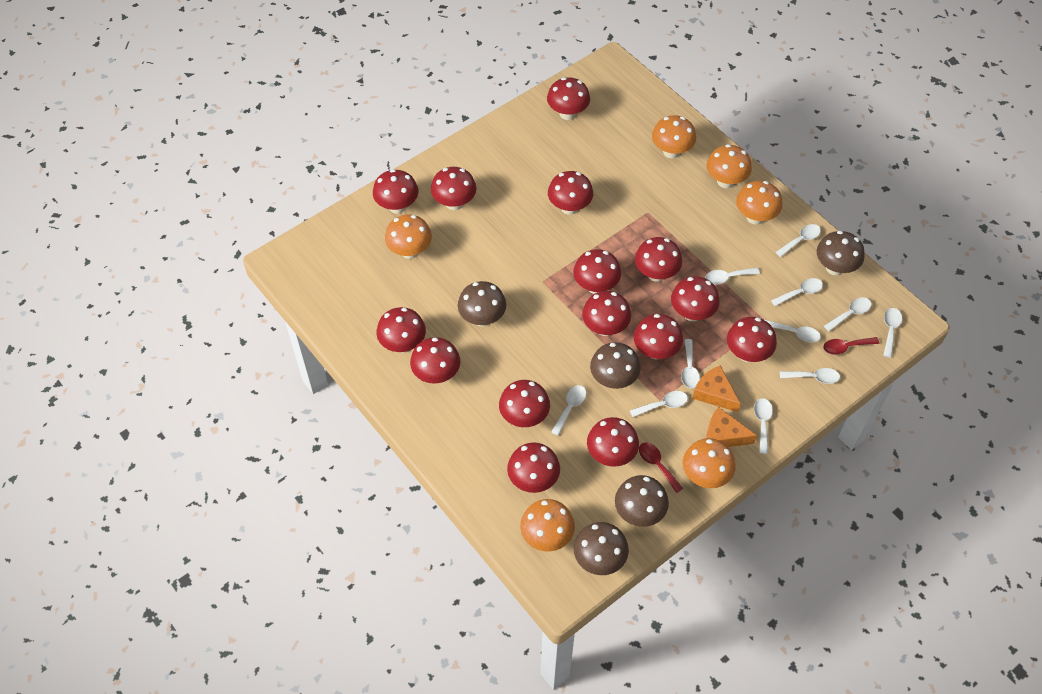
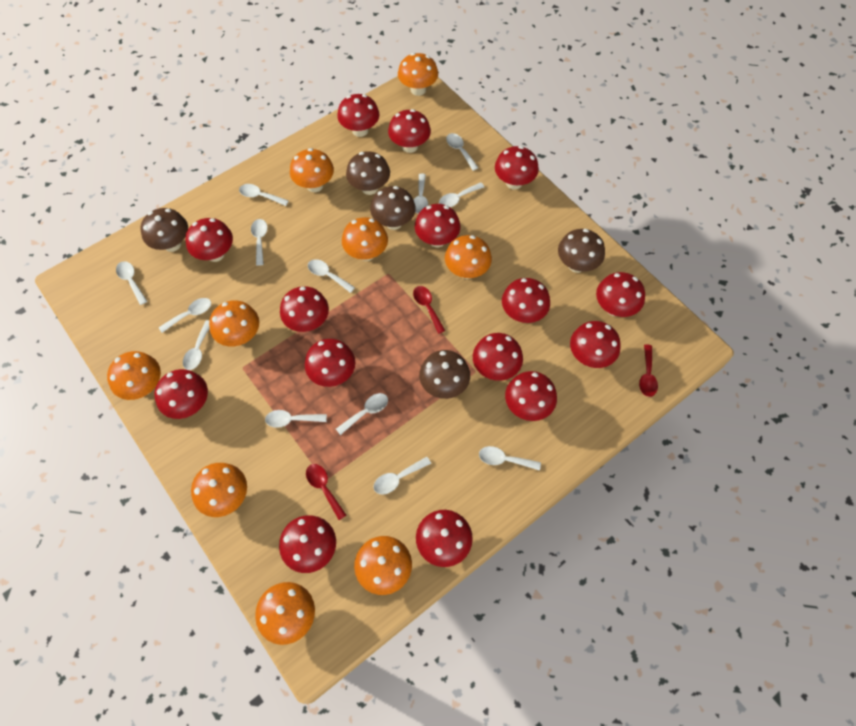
orange cheese: [692,365,740,412] [706,407,757,447] = 2 -> none = 0
orange mushroom: [385,214,432,259] [520,499,575,552] [652,115,696,159] [683,438,736,488] [707,144,752,188] [736,181,782,225] = 6 -> [107,351,161,400] [191,463,247,517] [209,300,259,347] [255,582,315,645] [290,148,334,192] [342,217,388,261] [354,536,412,595] [398,53,438,96] [445,235,492,279] = 9
red spoon: [639,443,683,493] [823,337,879,355] = 2 -> [306,464,346,520] [413,286,445,334] [639,345,658,397] = 3
white spoon: [551,385,586,436] [630,391,688,417] [681,339,700,388] [705,268,760,285] [754,398,773,454] [765,320,821,343] [771,278,823,306] [776,224,821,257] [780,368,840,384] [824,297,871,331] [883,308,902,358] = 11 -> [116,261,147,305] [158,298,211,333] [183,320,210,370] [239,184,289,206] [251,219,268,266] [265,410,327,428] [308,259,355,293] [336,393,388,435] [374,457,431,495] [414,174,428,214] [439,182,484,207] [446,133,478,171] [479,446,541,471] = 13

